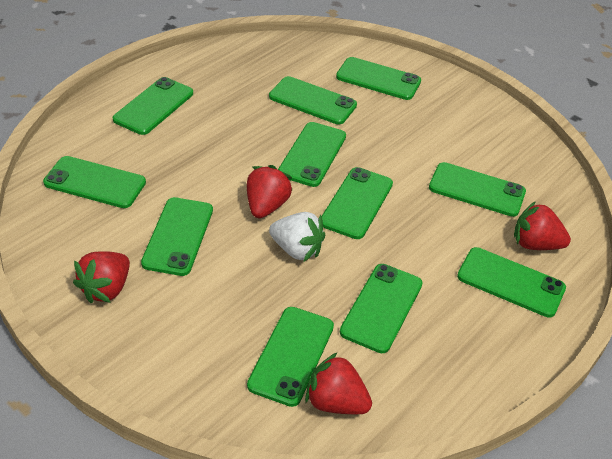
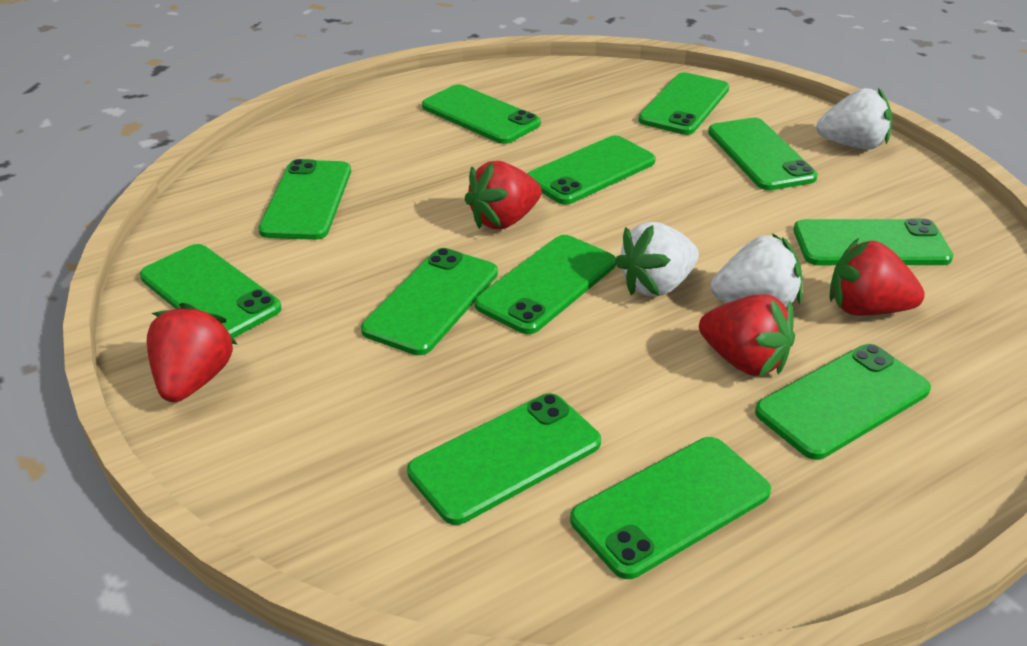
green phone: [43,156,146,208] [113,77,193,135] [141,197,213,276] [247,307,334,407] [269,76,357,124] [278,122,346,187] [322,167,393,239] [336,57,421,100] [340,264,423,353] [429,162,526,217] [457,247,566,317] = 11 -> [140,244,281,338] [258,159,351,240] [361,248,498,355] [407,393,601,525] [422,84,541,144] [475,235,616,334] [527,135,656,204] [570,437,771,579] [638,72,729,135] [708,118,818,190] [755,344,931,460] [793,219,953,265] = 12
white strawberry: [269,212,325,261] = 1 -> [615,222,699,297] [711,233,802,307] [816,87,892,149] = 3

